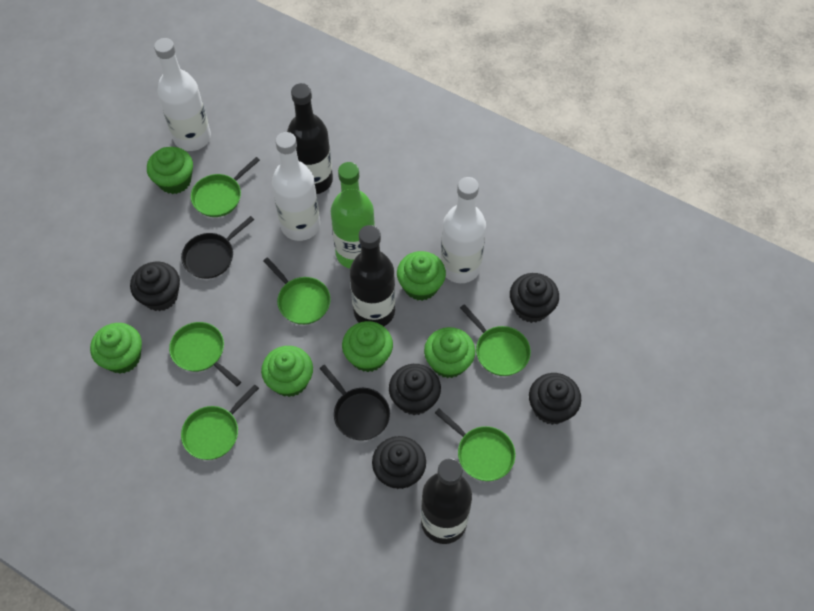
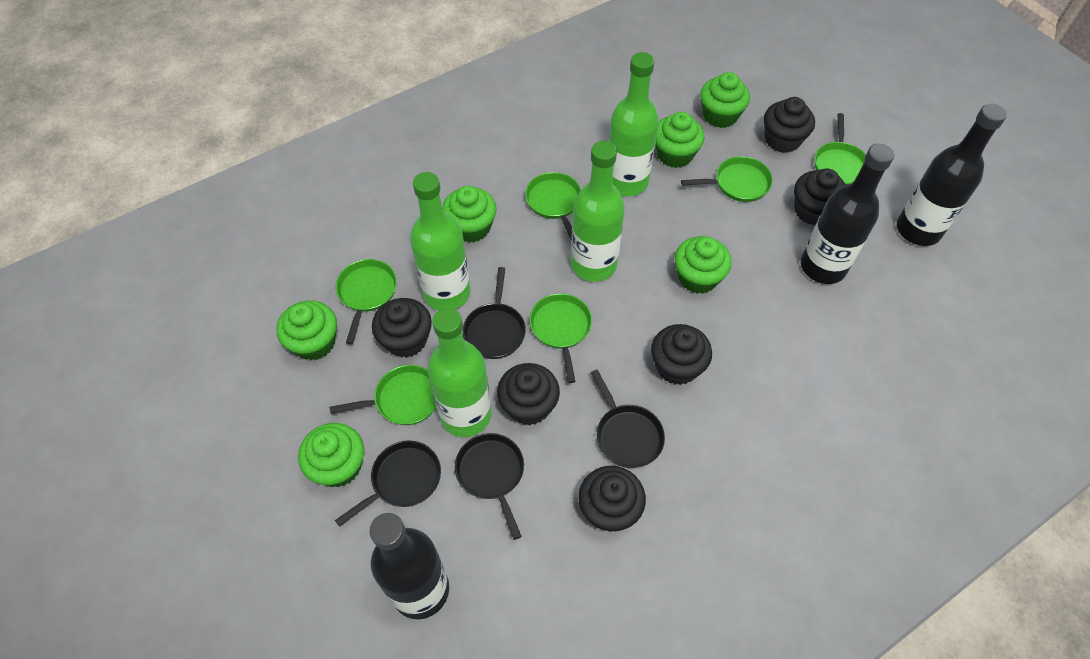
black cupcake: [130,262,180,311] [372,436,426,489] [389,364,441,415] [510,273,559,323] [529,373,581,425] = 5 -> [372,298,432,358] [497,363,560,425] [579,466,646,532] [651,324,712,385] [764,97,815,153] [794,169,846,225] = 6
black pan: [181,216,254,279] [319,365,390,441] = 2 -> [335,440,441,527] [455,433,524,540] [463,267,526,359] [591,370,665,468] = 4
green bottle: [331,162,375,268] = 1 -> [410,172,470,310] [428,308,492,437] [571,141,625,282] [609,52,659,196] = 4
white bottle: [154,38,211,151] [272,132,320,241] [441,177,486,283] = 3 -> none = 0

